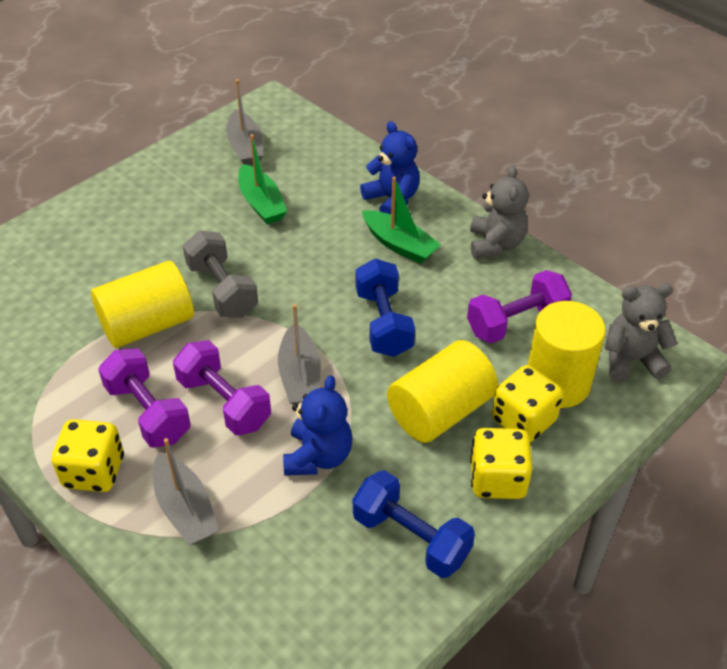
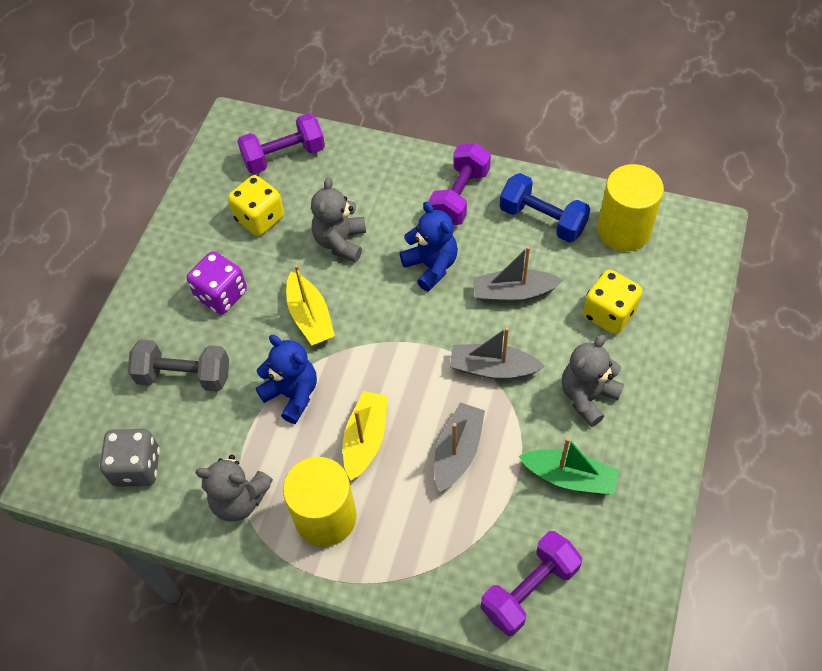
blue dumbbell: [353,470,475,578] [355,259,415,357] = 2 -> [500,173,590,243] = 1
green boat: [238,134,287,224] [362,177,441,264] = 2 -> [519,437,620,495] = 1
grey dice: none = 0 -> [99,429,160,487] = 1
grey teddy bear: [470,165,529,259] [604,284,678,382] = 2 -> [195,455,273,522] [311,177,366,262] [562,335,624,427] = 3
purple dice: none = 0 -> [187,251,247,314] = 1
yellow boat: none = 0 -> [286,265,335,345] [343,391,388,481] = 2
yellow cylinder: [91,261,194,348] [387,340,498,443] [528,301,606,408] = 3 -> [283,457,357,547] [597,164,664,252] = 2
yellow dice: [51,419,124,492] [470,428,532,499] [492,365,563,442] = 3 -> [228,175,284,236] [583,270,643,334] = 2

